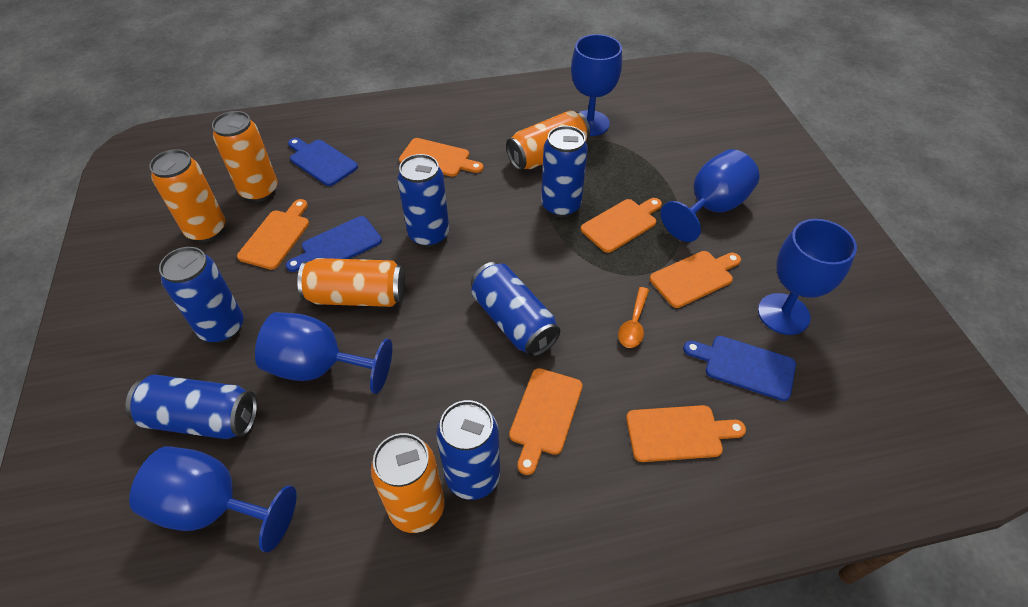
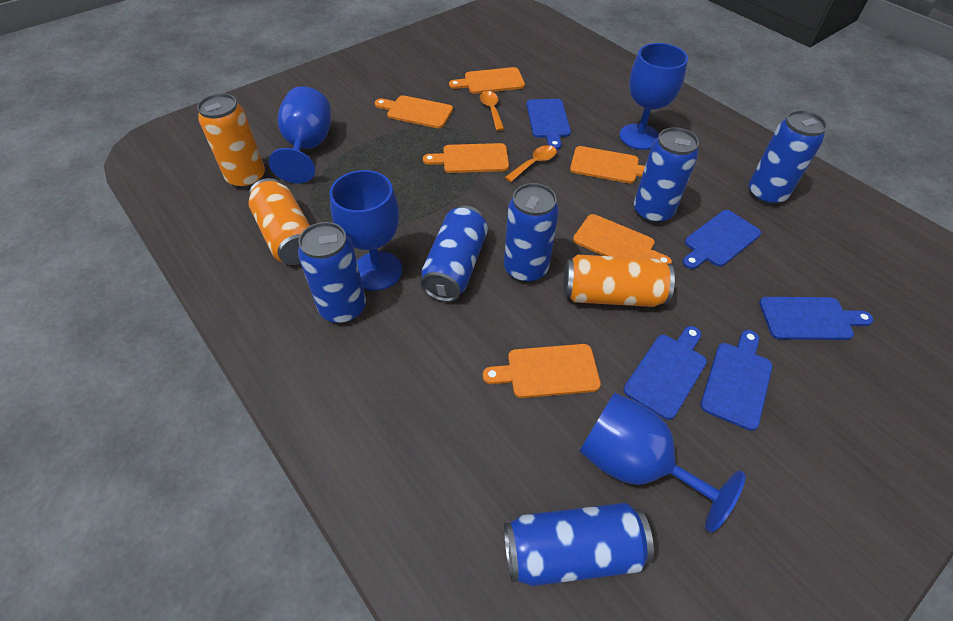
blue cutting board: [286,216,382,272] [288,138,358,186] [683,336,796,401] = 3 -> [527,99,571,150] [623,326,707,420] [682,210,761,269] [701,330,772,431] [759,297,873,340] = 5
blue goblet: [129,446,297,553] [255,312,392,394] [571,34,622,136] [661,149,760,242] [758,219,857,335] = 5 -> [269,86,331,183] [330,170,402,290] [579,392,746,533] [619,43,688,150] = 4
orange can: [149,149,225,242] [212,111,278,202] [297,258,405,307] [371,433,445,533] [506,110,590,170] = 5 -> [197,93,265,189] [248,178,310,265] [564,255,675,307] = 3
orange spoon: [618,287,649,348] = 1 -> [480,91,504,131] [505,145,557,182] = 2

